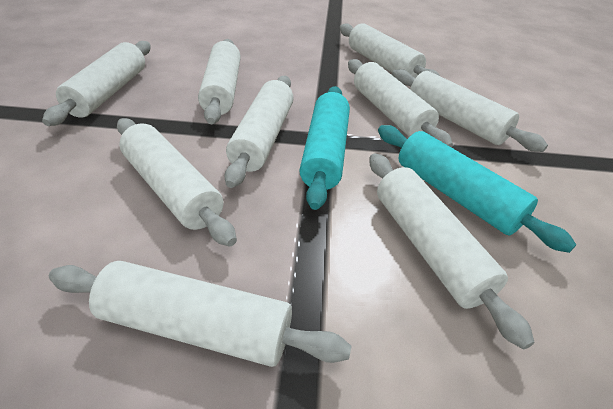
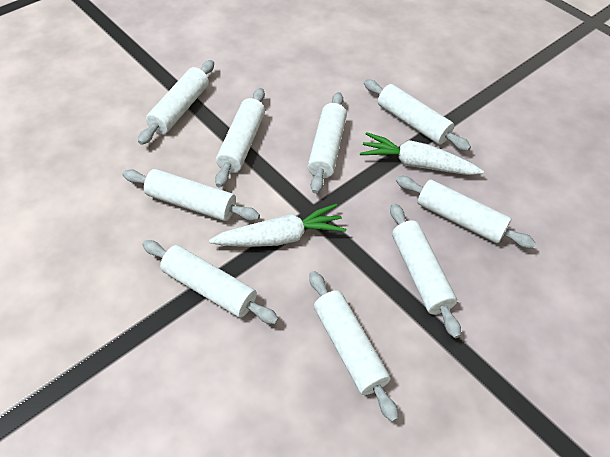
turquoise rolling pin: [299,86,350,210] [378,125,576,253] = 2 -> none = 0
white carrot: none = 0 -> [209,204,346,247] [360,132,484,175] = 2

